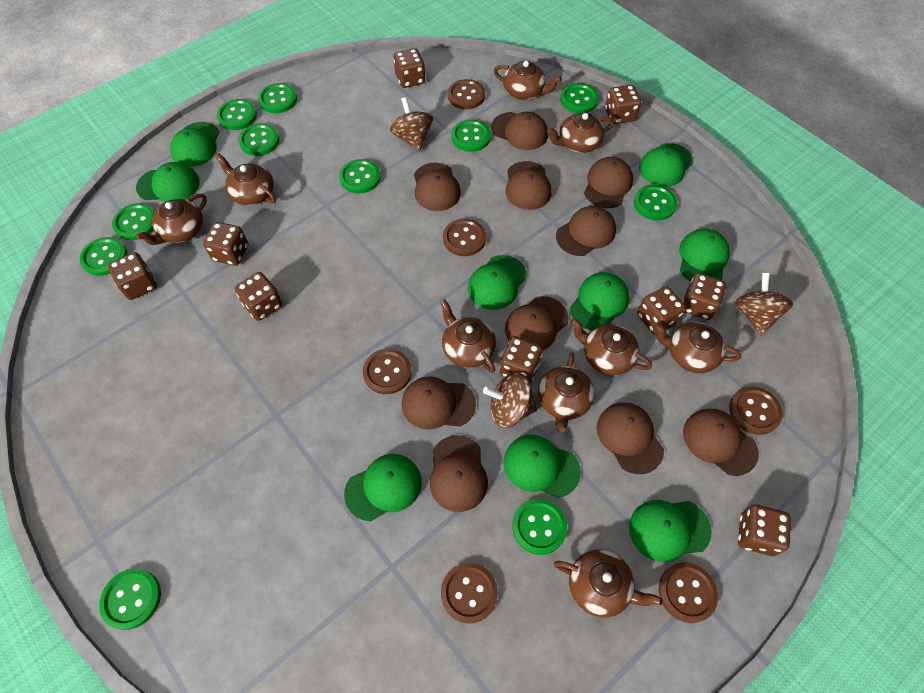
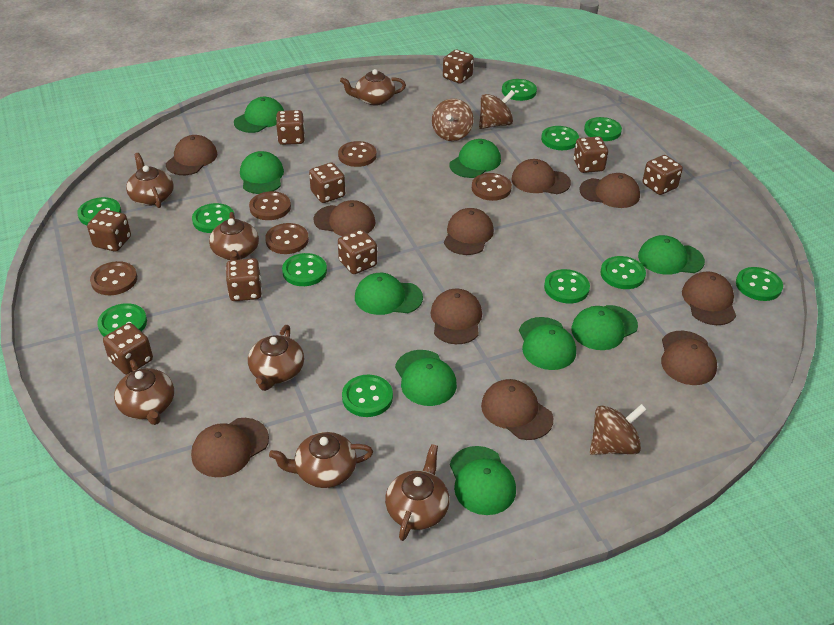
brown button: [363,349,412,394] [441,562,498,624] [443,218,486,256] [448,79,485,109] [659,562,718,623] [729,387,783,435] = 6 -> [90,261,137,295] [249,191,291,220] [265,223,309,254] [338,141,376,167] [472,173,512,201] = 5
brown teapot: [136,194,207,245] [215,153,276,206] [440,299,496,373] [494,61,562,100] [538,352,594,432] [547,112,614,153] [554,549,663,618] [570,318,652,376] [654,322,741,373] = 9 -> [114,359,174,425] [126,153,174,208] [209,212,259,260] [248,325,304,391] [269,432,373,488] [340,69,406,106] [385,444,450,541] = 7

